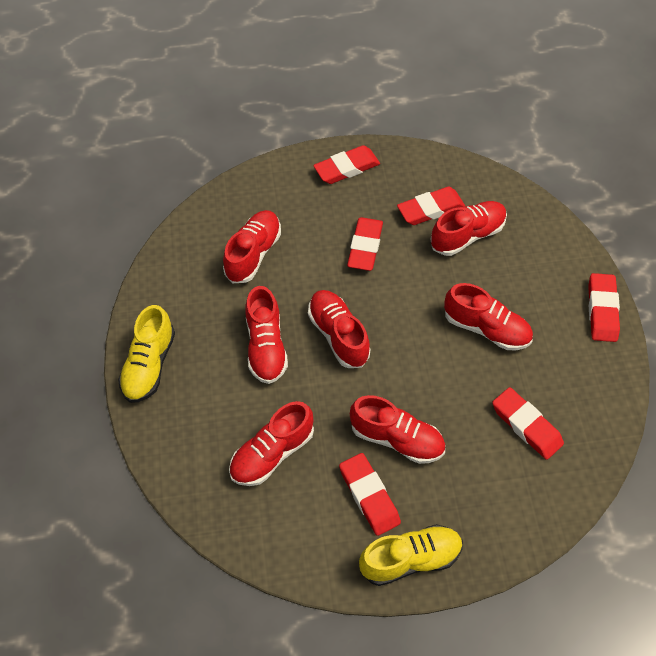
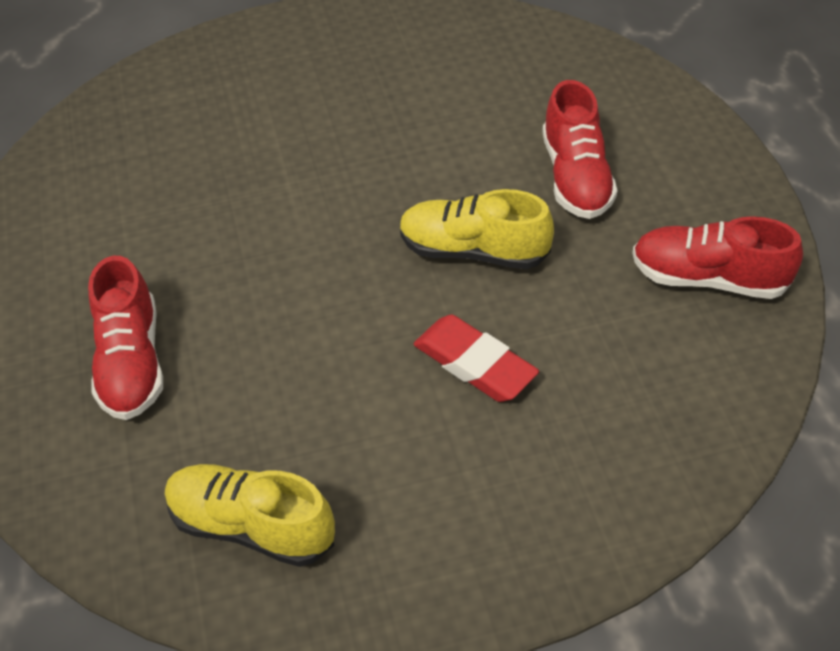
red eraser: [313,145,380,184] [339,453,401,536] [347,217,383,271] [397,187,465,225] [492,387,564,460] [588,273,620,342] = 6 -> [414,315,539,402] = 1
red shoe: [223,210,281,283] [229,401,314,486] [245,286,288,384] [308,290,370,368] [350,395,445,464] [430,201,507,256] [444,283,533,350] = 7 -> [88,256,163,420] [542,80,618,219] [632,216,803,299] = 3

